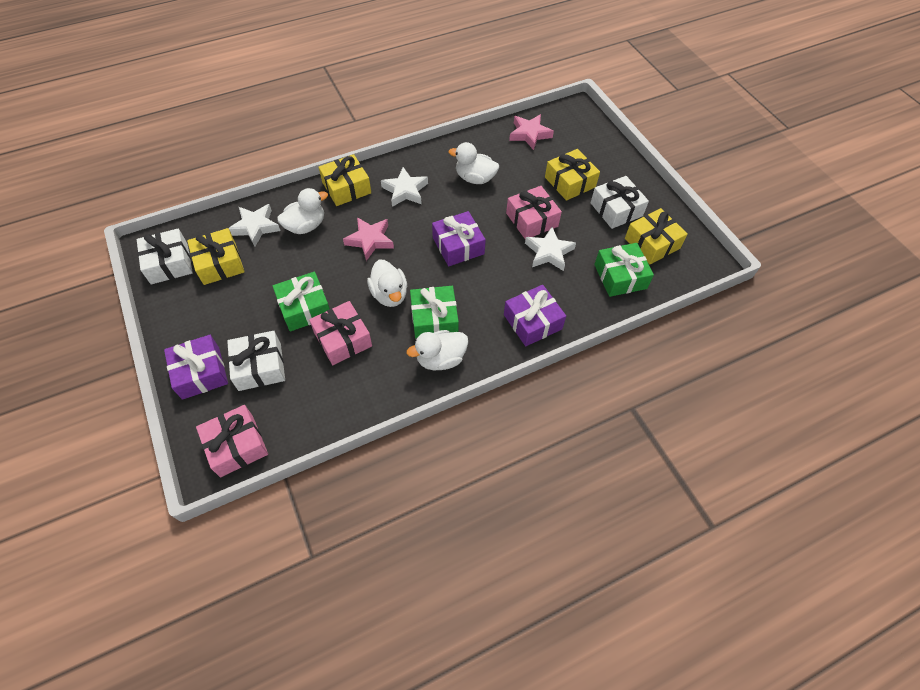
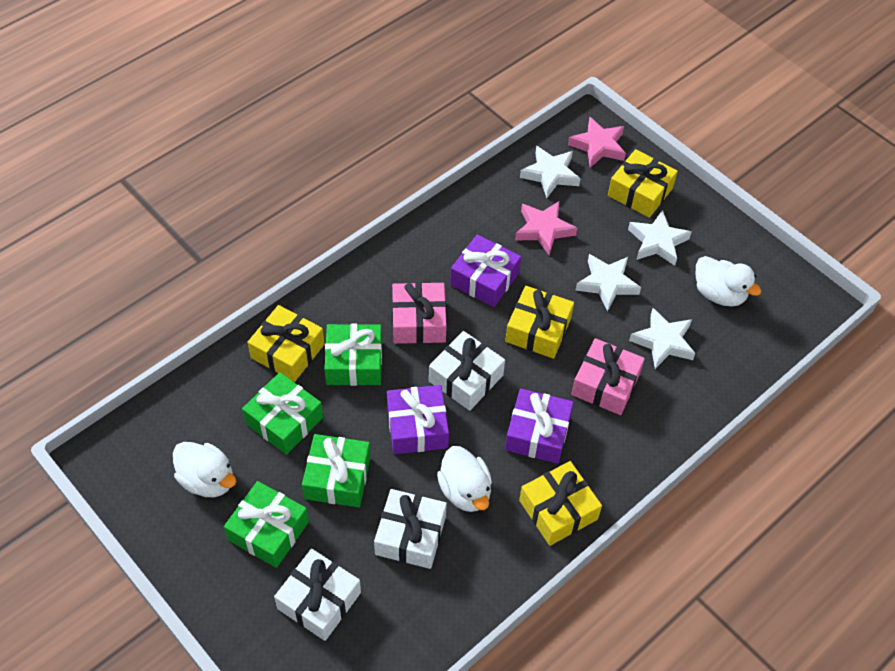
green gift: [273,272,330,332] [410,286,459,339] [594,243,654,297] = 3 -> [224,481,309,568] [242,372,323,455] [302,434,371,507] [324,324,382,386] = 4
pink gift: [196,405,268,477] [309,301,372,365] [506,186,562,239] = 3 -> [392,282,447,344] [571,338,645,415] = 2
white duck: [277,188,328,234] [367,259,407,307] [406,330,468,370] [448,142,499,184] = 4 -> [173,442,236,497] [437,446,492,512] [696,256,761,307] = 3
white star: [229,204,280,246] [381,167,428,207] [525,227,576,271] = 3 -> [520,146,580,198] [575,254,641,311] [628,210,692,266] [629,308,695,369] = 4

